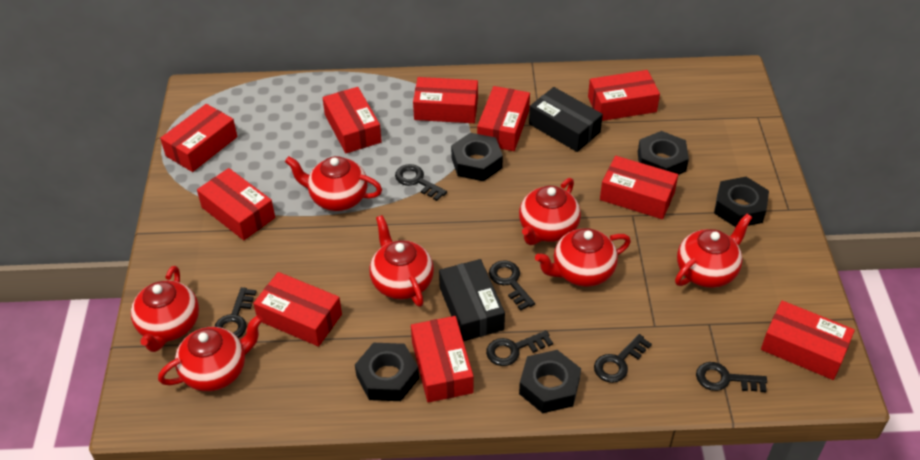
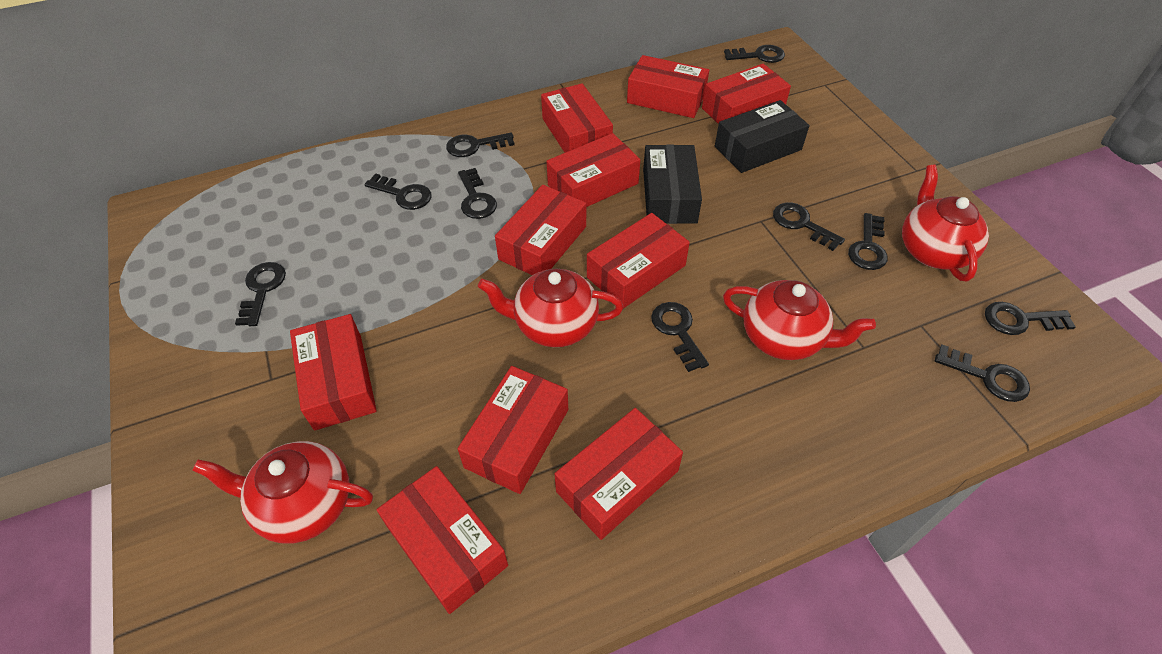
black key: [214,287,256,338] [395,164,447,201] [486,330,553,366] [489,261,535,311] [594,334,652,383] [696,362,767,392] = 6 -> [235,262,286,326] [365,173,431,210] [446,132,515,157] [458,168,497,219] [651,302,709,372] [724,45,785,63] [773,202,845,251] [848,213,888,270] [935,344,1030,402] [985,302,1076,335] = 10
black nut: [355,343,419,401] [451,133,503,181] [519,350,581,413] [638,131,689,175] [714,177,769,227] = 5 -> none = 0
red teapot: [131,266,199,352] [158,315,263,391] [285,156,382,211] [369,215,434,307] [519,178,581,245] [535,228,631,287] [675,214,753,288] = 7 -> [192,441,373,543] [478,269,623,347] [723,280,876,360] [902,165,989,281] = 4

